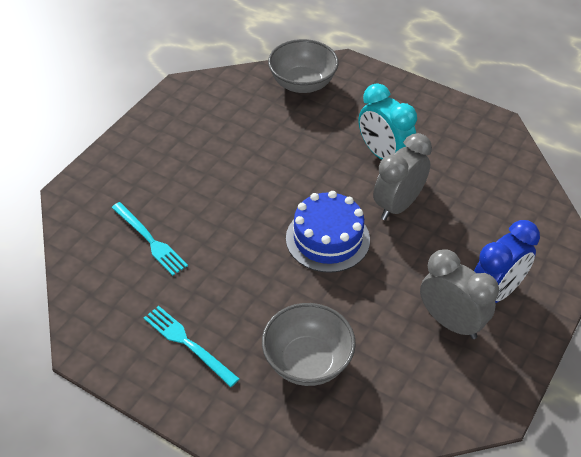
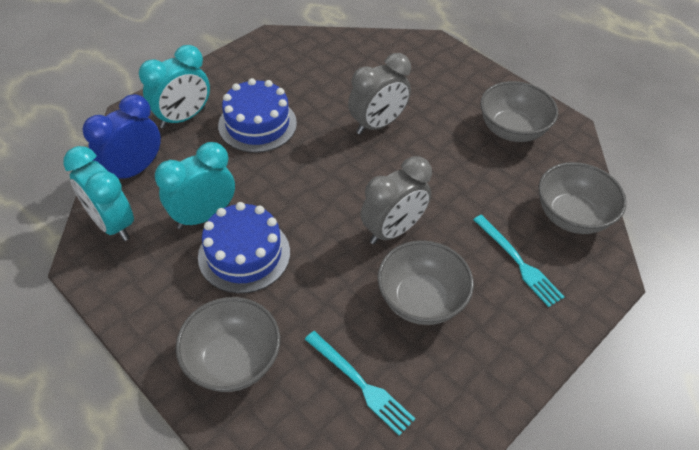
blue cake: [286,191,370,273] = 1 -> [198,202,290,293] [218,78,297,153] = 2
grey bowl: [262,303,356,386] [268,39,339,93] = 2 -> [176,297,280,392] [377,240,474,325] [480,81,558,142] [539,162,627,234] = 4
turquoise clock: [359,83,417,159] = 1 -> [63,146,134,241] [139,45,210,128] [155,142,235,229] = 3

